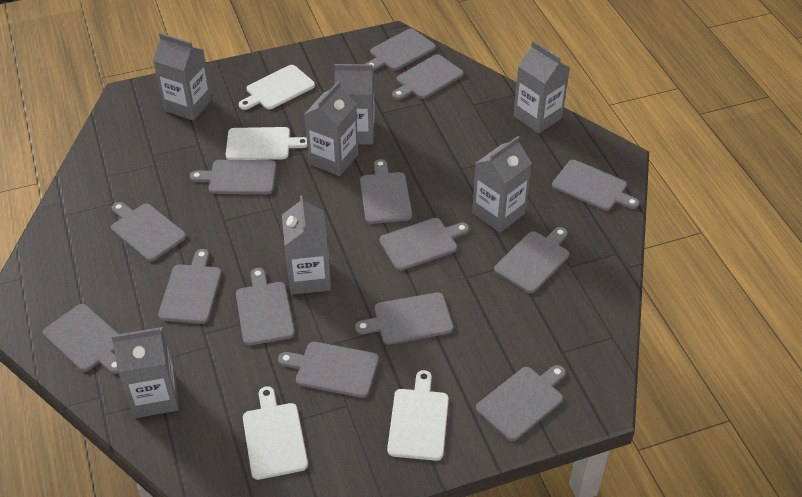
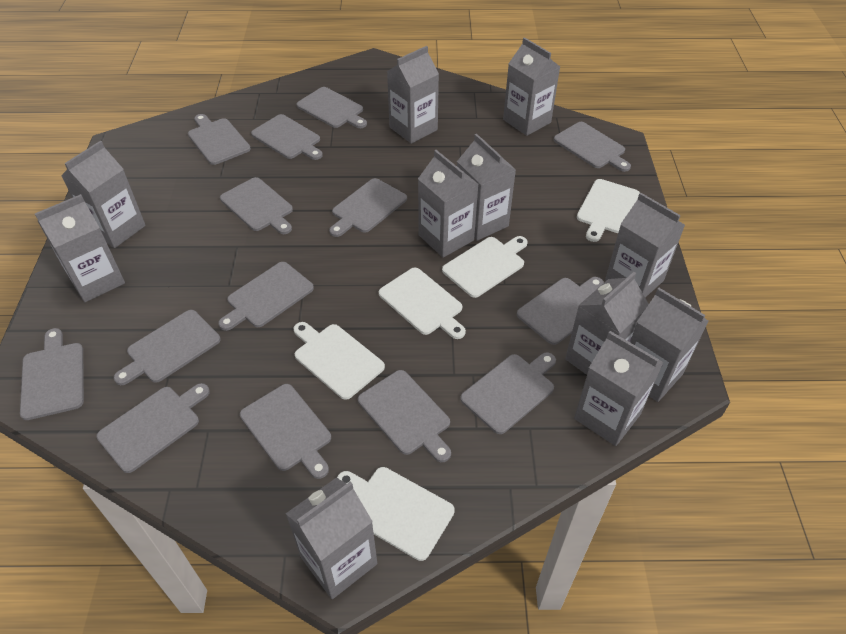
grey carton: [111,327,179,418] [153,33,212,121] [282,195,331,295] [304,80,358,176] [334,64,375,145] [472,136,532,233] [513,41,570,134] = 7 -> [35,194,125,302] [61,141,146,248] [286,478,377,599] [387,46,439,144] [418,150,478,258] [457,134,516,241] [503,37,560,136] [565,272,649,375] [574,331,664,446] [605,193,685,297] [630,288,708,402] = 11
white cutting board: [226,127,307,160] [239,65,315,110] [243,386,308,480] [387,370,449,461] = 4 -> [293,322,385,400] [337,467,455,561] [379,268,466,339] [442,236,528,298] [577,179,640,242] = 5

